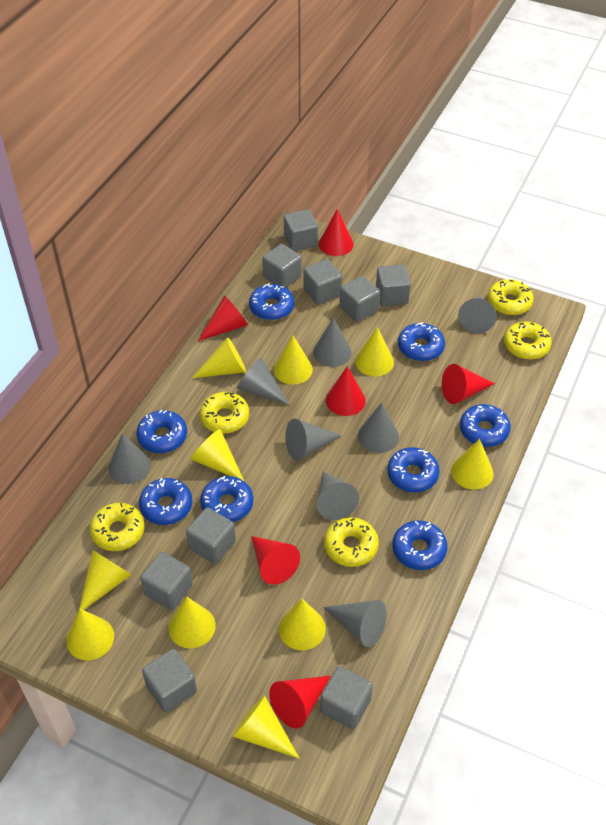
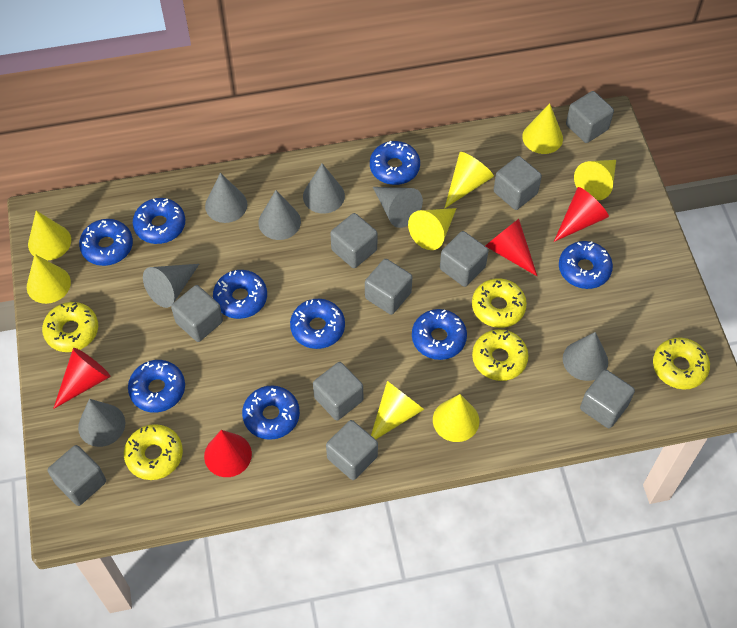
blue donut: [136,410,187,453] [139,478,192,525] [200,476,253,522] [249,283,294,320] [387,447,440,492] [392,520,447,570] [398,322,445,361] [460,404,511,447] = 8 -> [79,219,133,266] [128,360,185,413] [133,198,185,244] [213,270,267,319] [242,386,300,440] [290,299,345,349] [370,141,420,185] [412,309,467,360] [559,241,613,289] = 9
grey cone: [109,433,151,484] [236,357,289,405] [285,418,342,461] [313,318,351,367] [317,472,359,520] [323,600,386,647] [358,402,399,453] [458,297,497,333] = 8 -> [78,399,125,447] [143,264,199,308] [205,173,247,223] [258,190,301,240] [303,163,345,214] [373,187,423,228] [563,332,608,381] = 7
grey cube: [140,552,193,610] [142,649,197,713] [186,507,236,564] [262,244,302,288] [284,209,318,251] [303,259,342,305] [320,666,373,730] [340,276,380,322] [376,265,411,306] = 9 -> [47,445,106,506] [171,285,223,342] [313,362,363,421] [326,420,378,480] [331,213,377,268] [365,259,412,315] [440,231,488,287] [494,156,542,210] [566,91,614,143] [580,370,635,428] = 10
red cone: [198,295,248,341] [251,536,300,585] [269,676,331,729] [319,209,354,256] [326,366,366,416] [442,364,495,404] = 6 -> [53,348,111,409] [204,430,252,477] [485,219,537,276] [554,187,609,242] = 4
yellow cone: [66,609,114,660] [79,550,131,610] [168,597,216,648] [191,429,245,482] [192,337,246,378] [232,695,300,759] [274,335,313,385] [279,599,326,650] [355,327,394,376] [451,439,494,490] = 10 -> [27,254,71,304] [28,211,71,260] [371,381,425,439] [408,208,457,250] [433,394,479,442] [445,152,494,208] [522,103,563,154] [574,160,616,201] = 8

